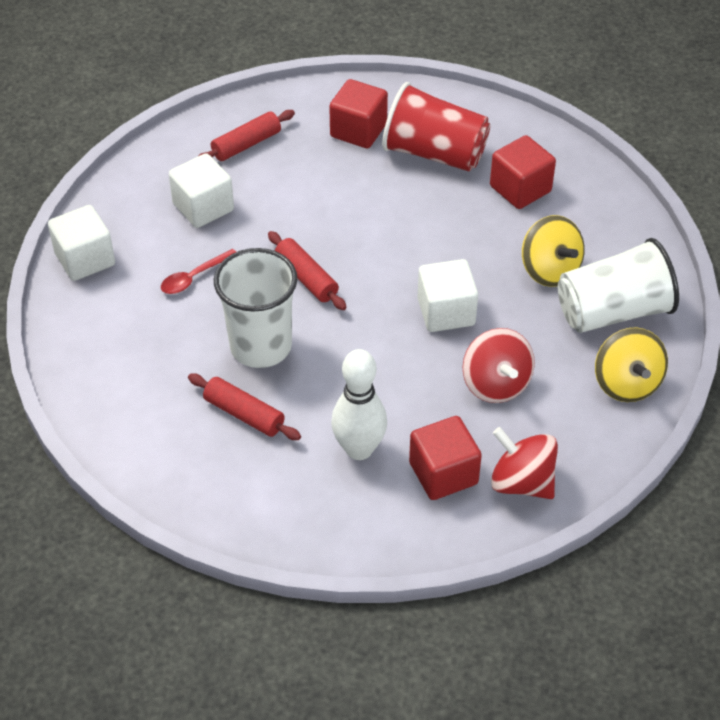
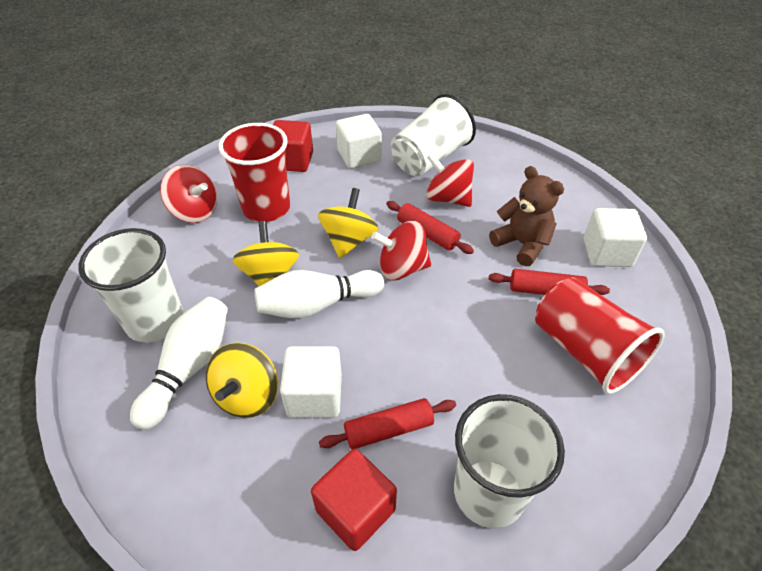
brown teddy bear: none = 0 -> [489,166,564,266] = 1
red cube: [329,79,388,148] [409,416,482,500] [490,135,556,209] = 3 -> [273,120,313,172] [311,449,397,551] = 2
red cup: [382,82,490,171] = 1 -> [219,123,290,222] [535,277,664,394] = 2
red spinning top: [463,328,535,403] [491,427,558,499] = 2 -> [160,165,217,223] [371,221,431,280] [427,153,474,207] = 3
red spoon: [161,249,236,294] = 1 -> none = 0
white bowling pin: [331,349,387,460] = 1 -> [130,297,228,430] [254,270,384,318] = 2
white cup: [214,248,298,368] [558,238,679,333] = 2 -> [78,228,184,343] [391,94,476,176] [454,394,565,528] = 3
yellow spinning top: [522,215,585,287] [595,327,668,402] = 2 -> [206,343,278,418] [233,221,299,286] [318,188,378,258] = 3

